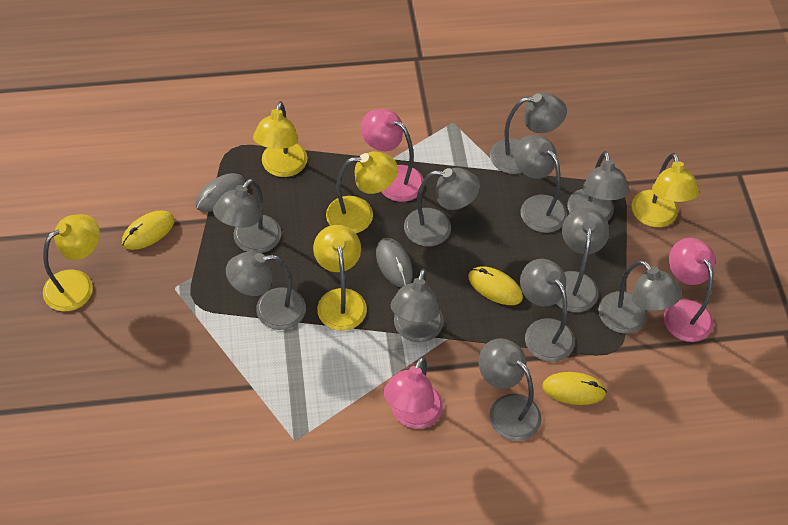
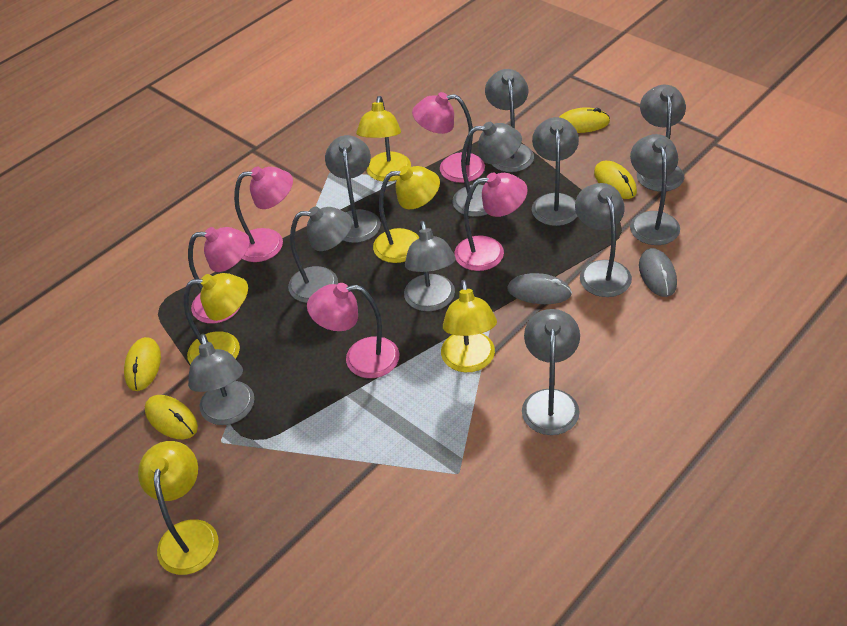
pink lamp: [361,109,424,202] [384,357,443,429] [664,238,715,342] = 3 -> [188,227,250,324] [234,166,293,262] [307,283,400,378] [412,92,485,183] [454,173,528,271] = 5
yellow mouse: [122,210,175,250] [468,266,523,305] [542,372,607,405] = 3 -> [124,337,161,391] [145,395,198,439] [560,107,610,133] [594,161,637,199] = 4

